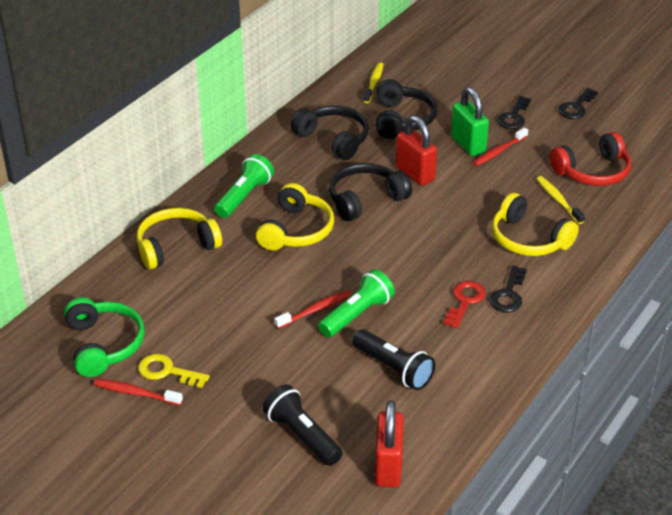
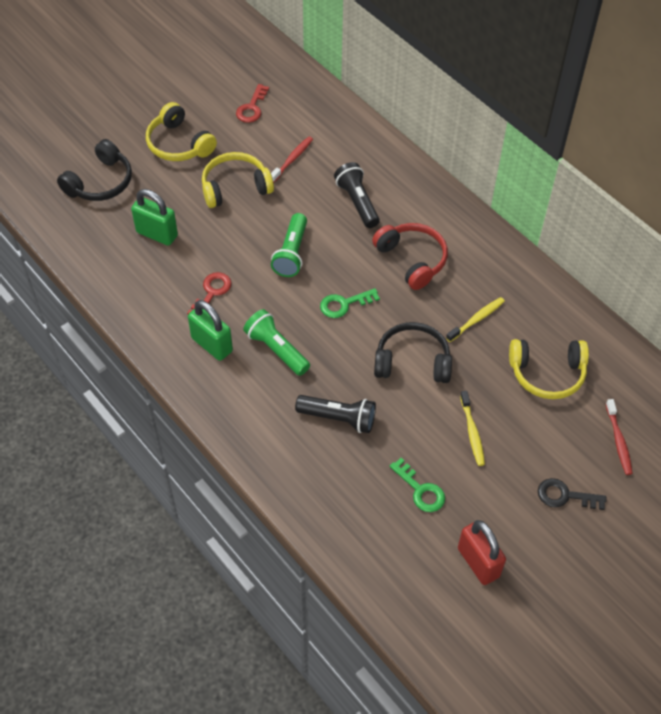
black headphones: [291,106,369,160] [329,163,412,221] [376,79,437,139] = 3 -> [57,139,132,201] [374,322,452,383] = 2
black key: [489,266,527,312] [497,96,531,129] [558,88,598,119] = 3 -> [538,478,606,510] = 1
green headphones: [64,297,145,377] = 1 -> none = 0
green key: none = 0 -> [320,288,380,318] [390,458,445,512] = 2
green padlock: [451,87,489,156] = 1 -> [131,189,178,246] [188,300,233,361] = 2
red key: [443,281,486,328] = 1 -> [187,272,232,315] [236,84,269,123] = 2
red padlock: [375,400,404,487] [396,115,437,186] = 2 -> [458,520,506,585] = 1
red toothbrush: [94,379,183,405] [274,291,352,329] [473,128,528,166] = 3 -> [271,136,313,182] [606,399,633,475] = 2
yellow key: [138,354,210,388] = 1 -> none = 0

